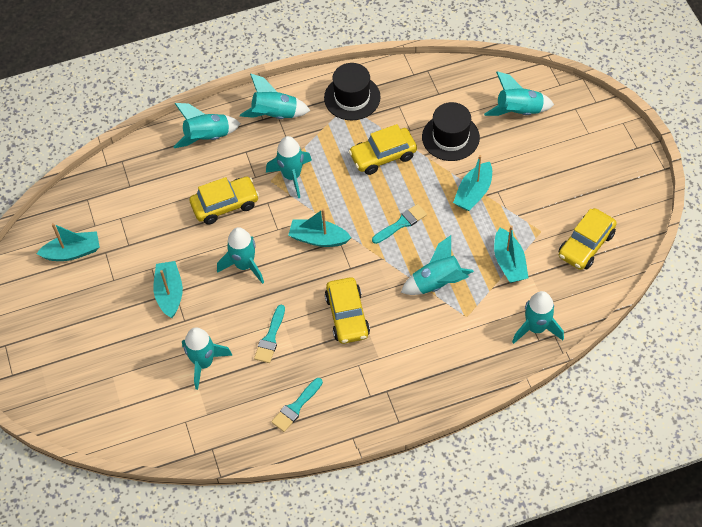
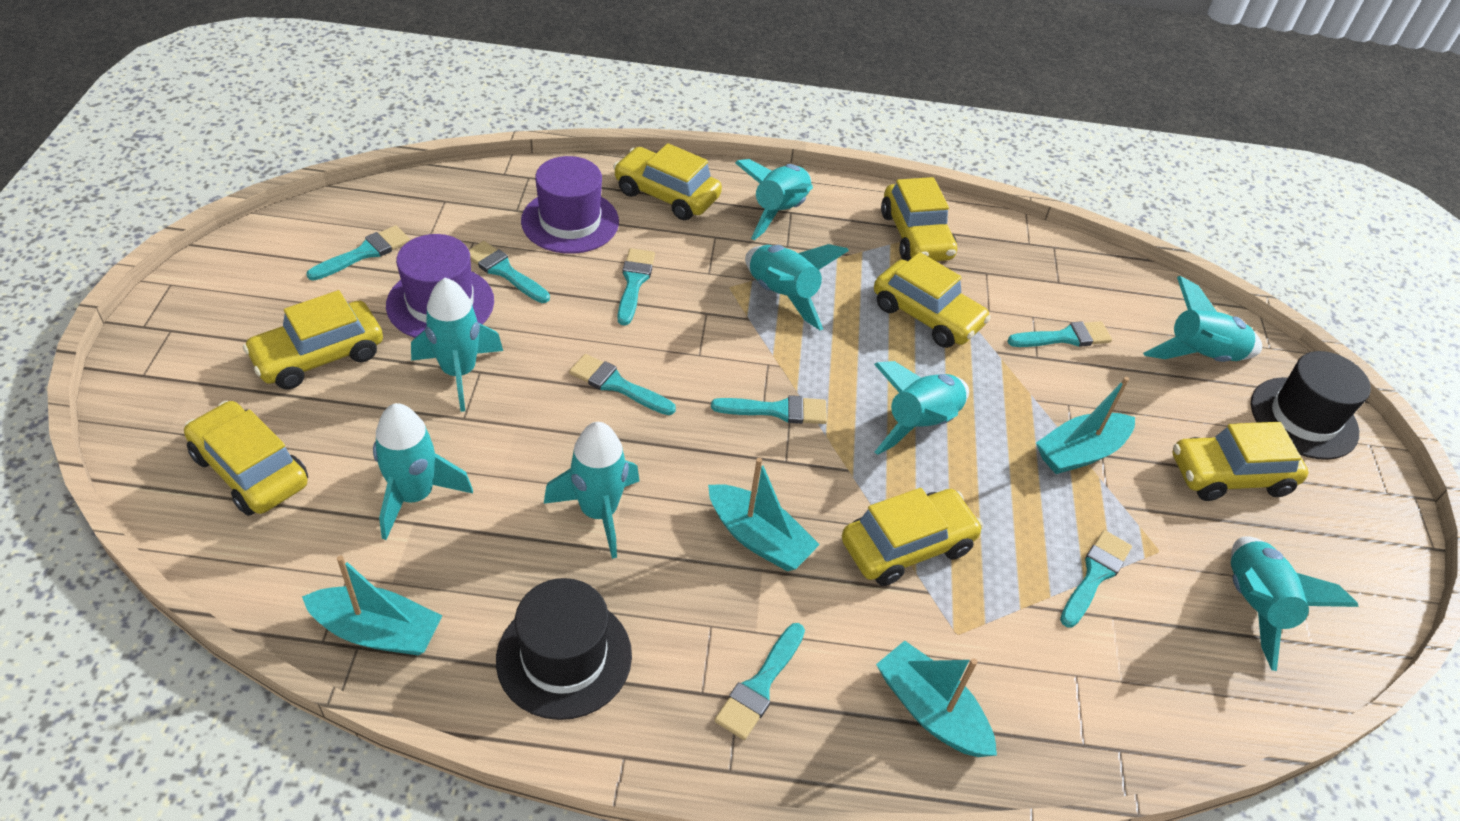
purple hat: none = 0 -> [386,234,494,338] [521,156,619,254] = 2
turquoise boat: [36,223,100,261] [153,261,183,318] [288,209,351,247] [453,155,492,211] [494,225,528,283] = 5 -> [302,555,442,655] [708,458,820,571] [876,641,997,757] [1036,377,1135,474] = 4
turquoise brush: [254,305,285,363] [271,378,323,432] [372,204,427,244] = 3 -> [306,225,410,281] [469,241,550,303] [569,354,676,415] [618,248,655,326] [711,395,827,424] [714,623,805,740] [1007,321,1112,347] [1060,530,1132,628] = 8
yellow car: [190,177,259,224] [325,277,370,344] [349,124,417,175] [559,208,617,270] = 4 -> [184,401,308,516] [243,290,383,390] [613,143,722,220] [842,488,983,586] [874,252,991,348] [881,177,957,261] [1173,422,1308,501] = 7

